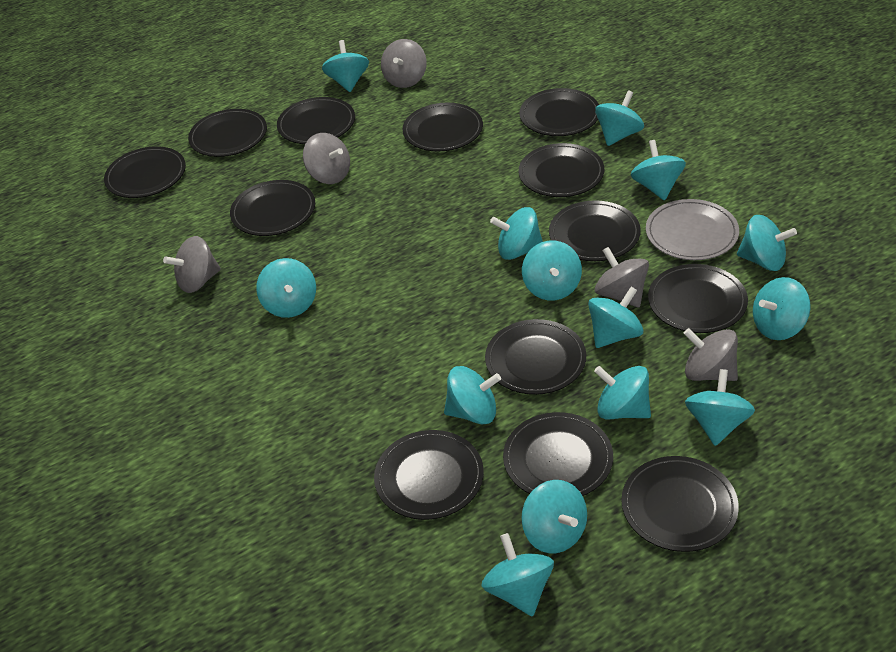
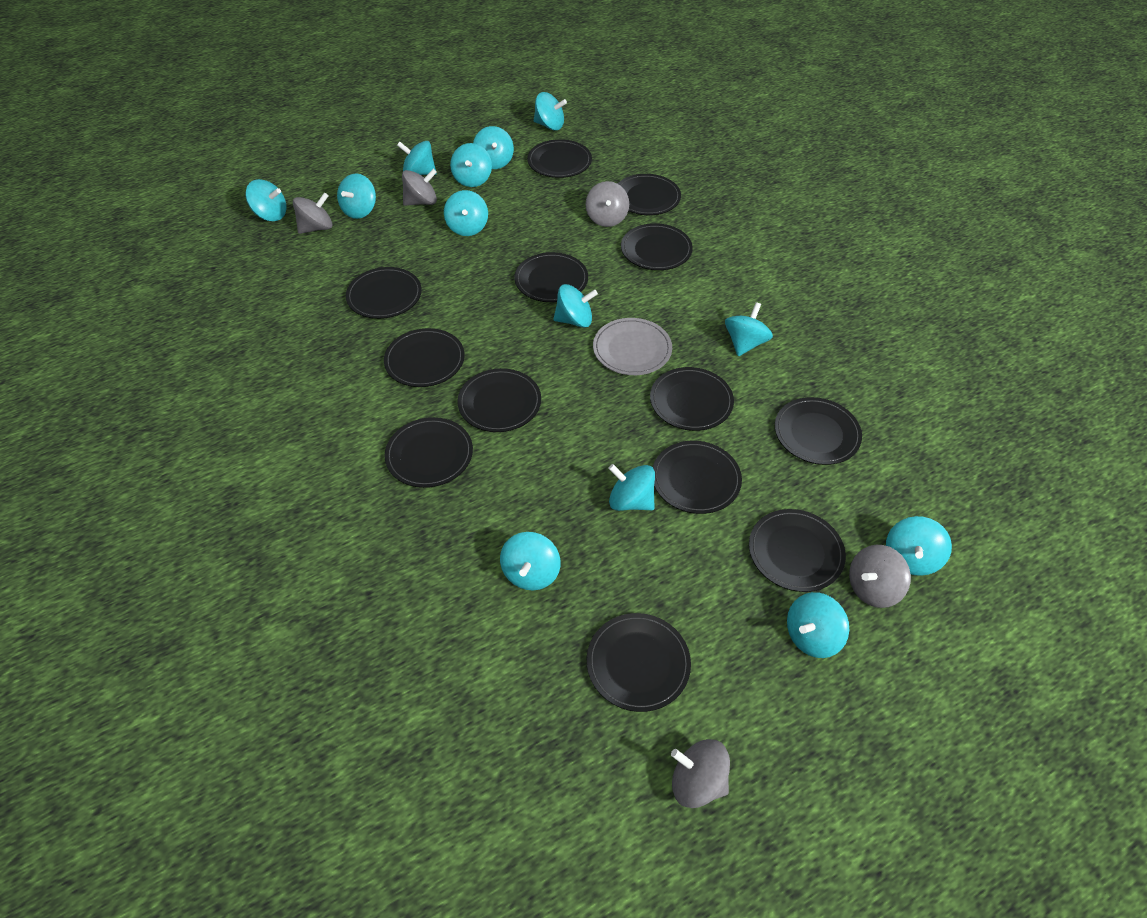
turquoise spinning top: [256,258,316,318] [322,40,369,92] [444,366,501,424] [482,533,554,617] [490,207,543,260] [521,480,587,553] [522,240,582,300] [588,287,643,348] [594,366,651,420] [595,90,644,146] [631,140,686,201] [685,369,755,446] [737,215,797,271] [753,277,811,340] = 14 -> [246,179,286,221] [337,173,376,219] [397,141,436,175] [444,190,488,236] [450,143,492,187] [473,126,514,169] [500,532,561,590] [534,92,567,130] [554,284,598,328] [608,464,655,511] [725,302,773,356] [787,592,849,658] [886,516,952,576] = 13

